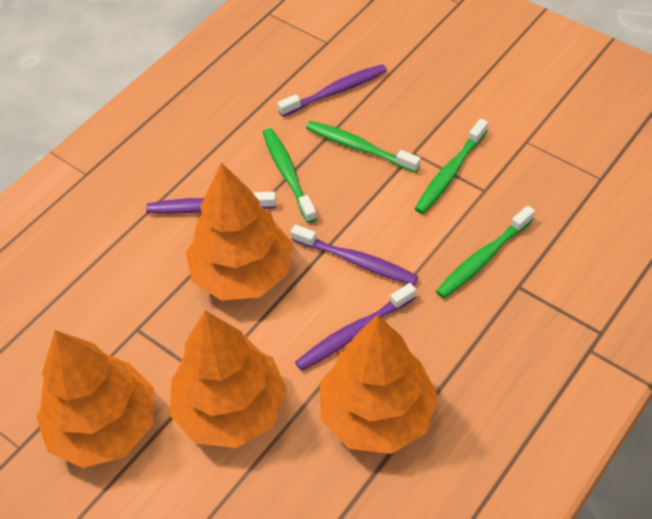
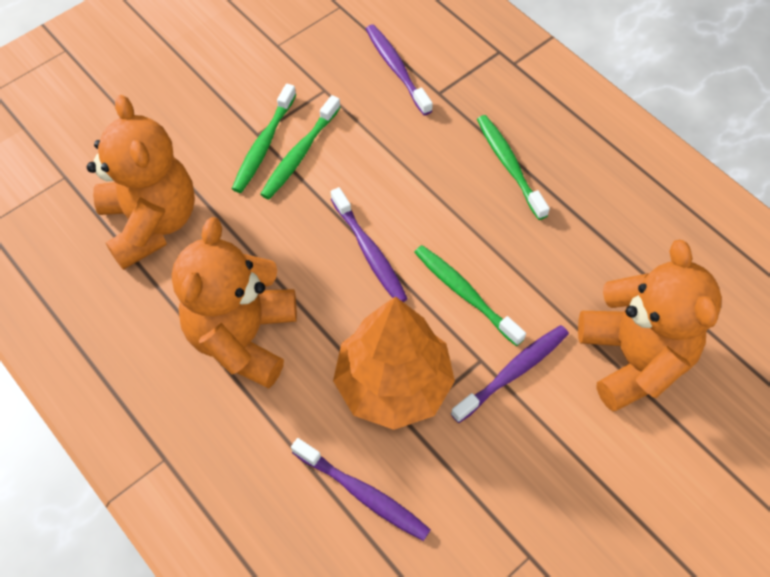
orange teddy bear: none = 0 -> [87,95,195,270] [172,217,297,388] [578,240,722,411] = 3
orange tree: [36,330,154,468] [170,310,287,448] [186,162,293,301] [320,315,438,454] = 4 -> [333,296,455,430] = 1

